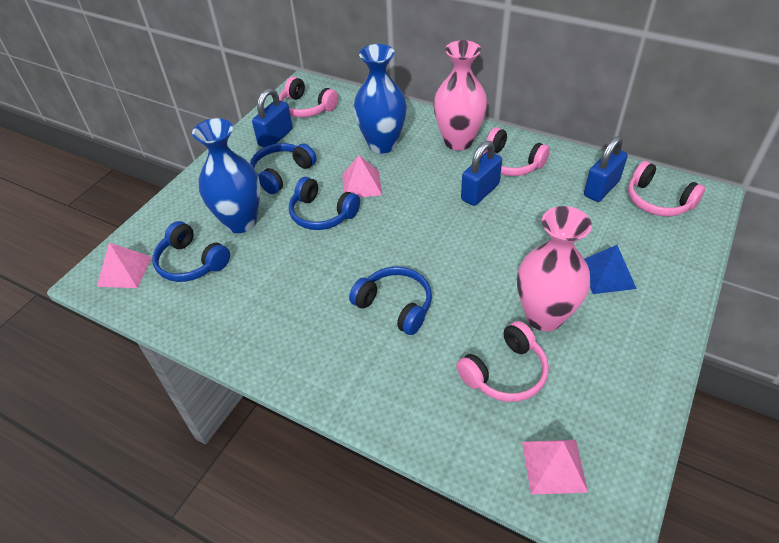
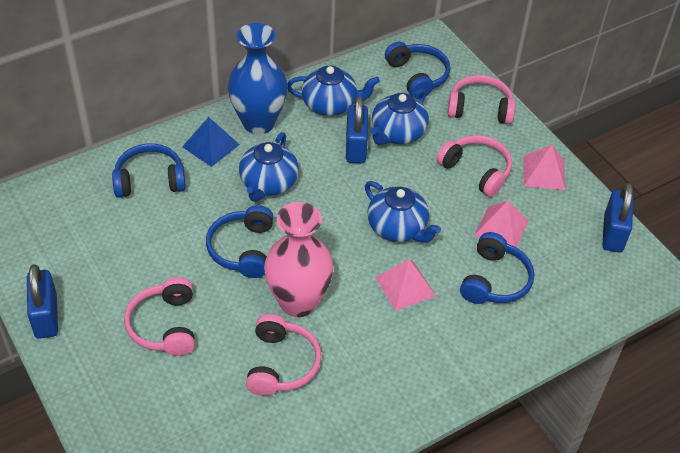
blue teapot: none = 0 -> [239,132,299,202] [287,66,380,116] [365,181,441,243] [370,89,429,145] = 4
blue vase: [192,118,261,233] [353,44,407,153] = 2 -> [228,23,288,134] = 1
pink vase: [433,40,487,150] [517,206,592,331] = 2 -> [264,202,333,317] = 1

